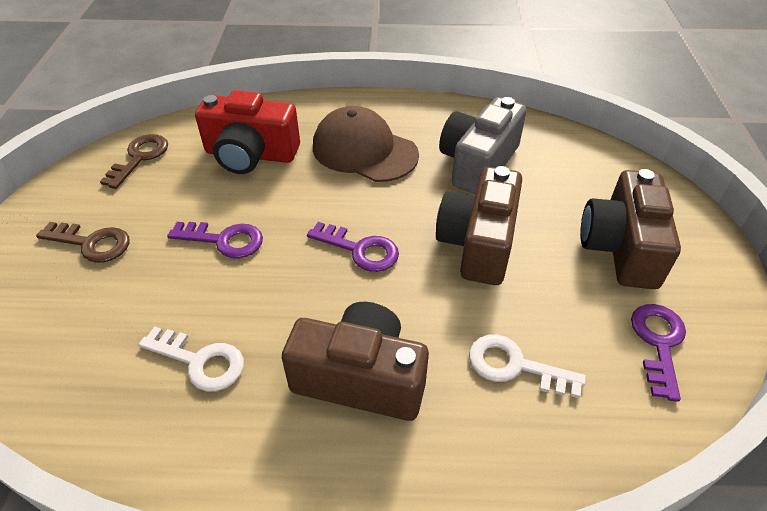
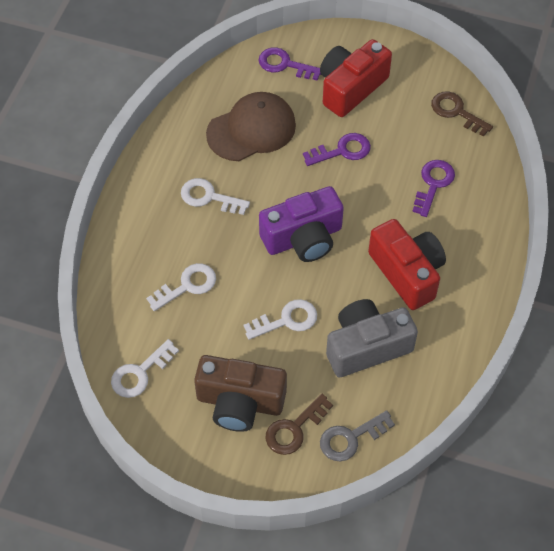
brown camera: [282,302,429,421] [436,166,522,285] [580,169,681,289] = 3 -> [194,355,287,432] = 1
grey key: none = 0 -> [320,410,395,461] = 1
purple camera: none = 0 -> [259,186,344,262] = 1
red camera: [195,90,300,174] = 1 -> [320,39,392,117] [368,219,446,310] = 2
white key: [138,326,244,391] [469,334,586,398] = 2 -> [111,339,179,398] [146,263,216,311] [181,178,250,215] [244,299,317,340] = 4

